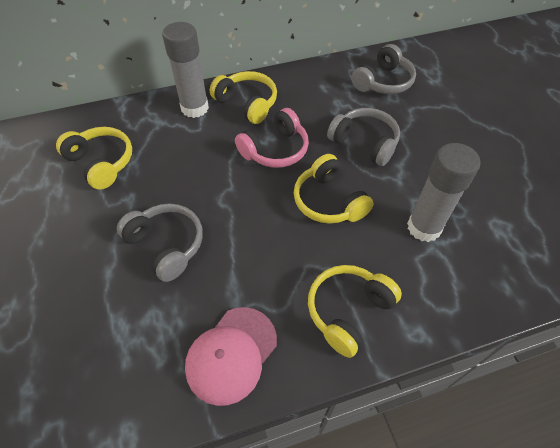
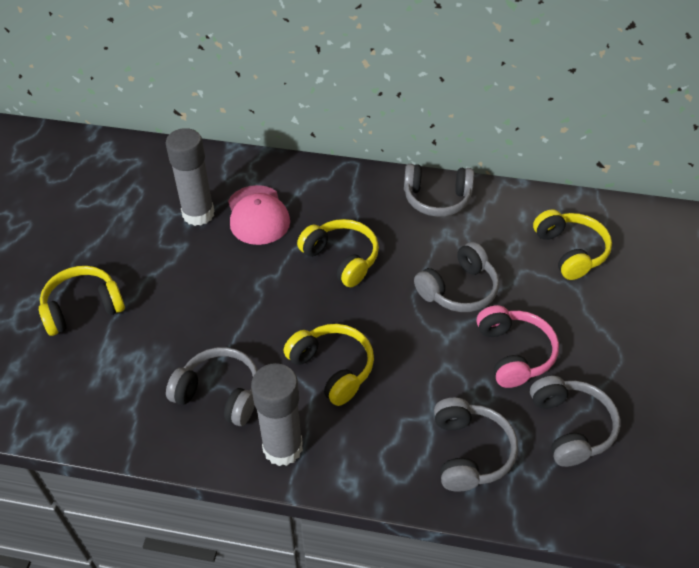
grey headphones: [117,203,203,282] [327,108,400,166] [351,44,416,94] = 3 -> [166,347,258,426] [404,164,474,217] [414,242,499,312] [434,398,518,492] [530,376,620,467] = 5

